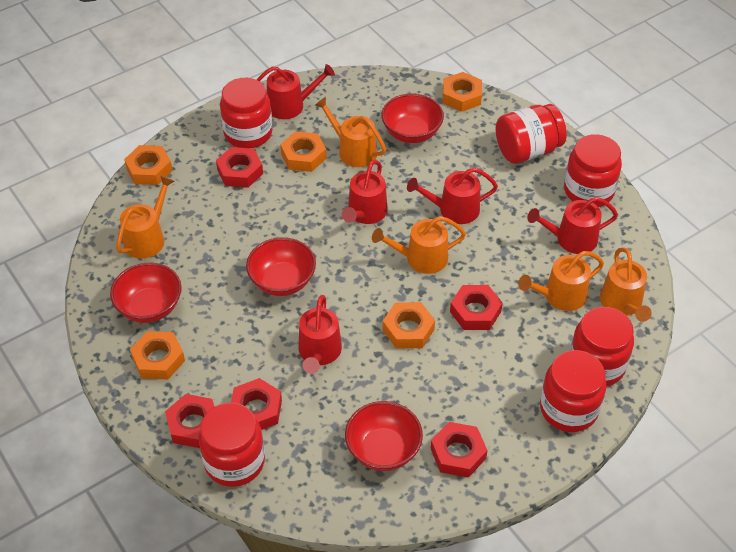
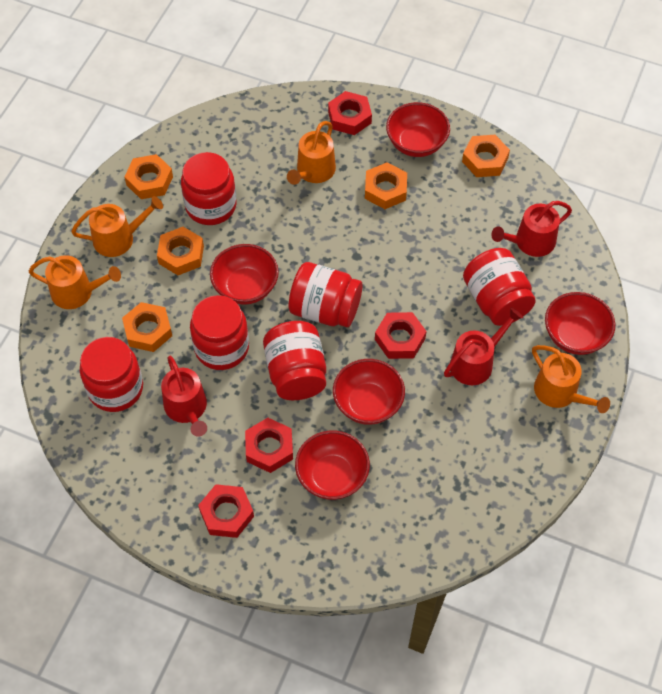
orange watering can: [116,176,174,259] [315,97,386,167] [372,216,466,274] [518,251,604,311] [600,247,652,322] = 5 -> [28,255,121,309] [71,196,163,257] [287,121,336,185] [532,345,610,413] = 4
red bowl: [110,263,182,323] [246,237,316,296] [345,401,423,471] [381,94,444,143] = 4 -> [210,244,279,305] [295,430,370,500] [333,359,405,425] [386,102,450,157] [545,292,615,355] = 5
red nut: [165,394,214,448] [216,147,263,188] [231,378,282,430] [431,422,488,477] [450,285,503,330] = 5 -> [198,484,254,538] [245,418,293,473] [328,91,372,135] [375,312,426,359] = 4
red watering can: [256,64,335,119] [298,295,342,374] [342,160,388,224] [407,168,498,224] [527,197,618,254] = 5 -> [161,356,207,437] [444,307,523,385] [491,201,572,257] = 3

